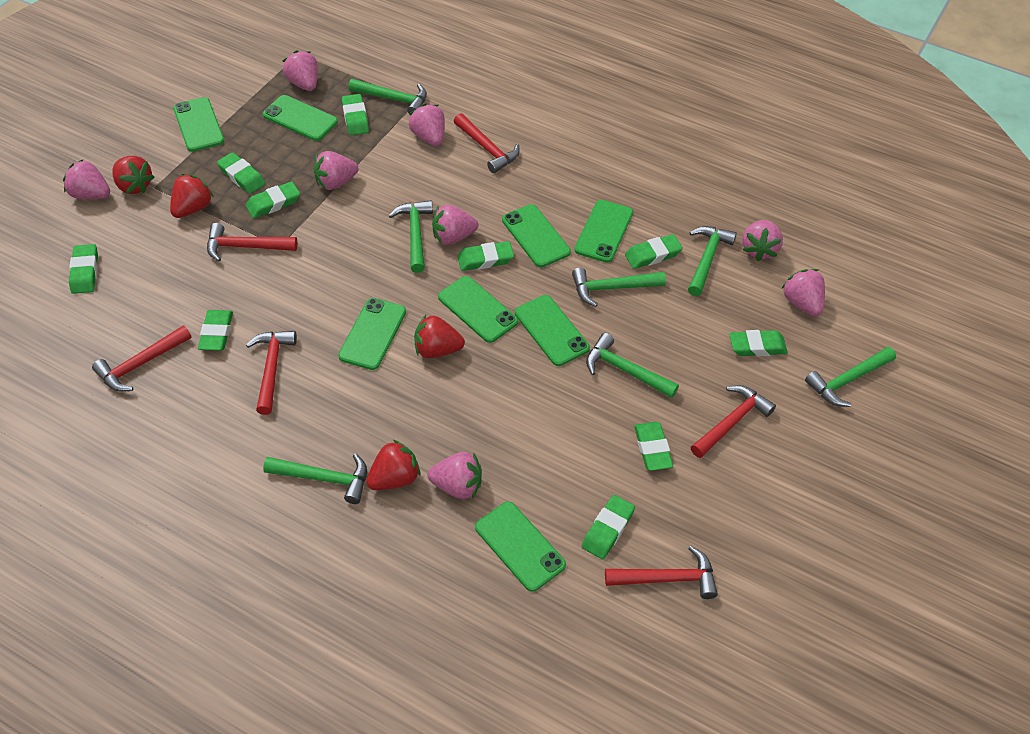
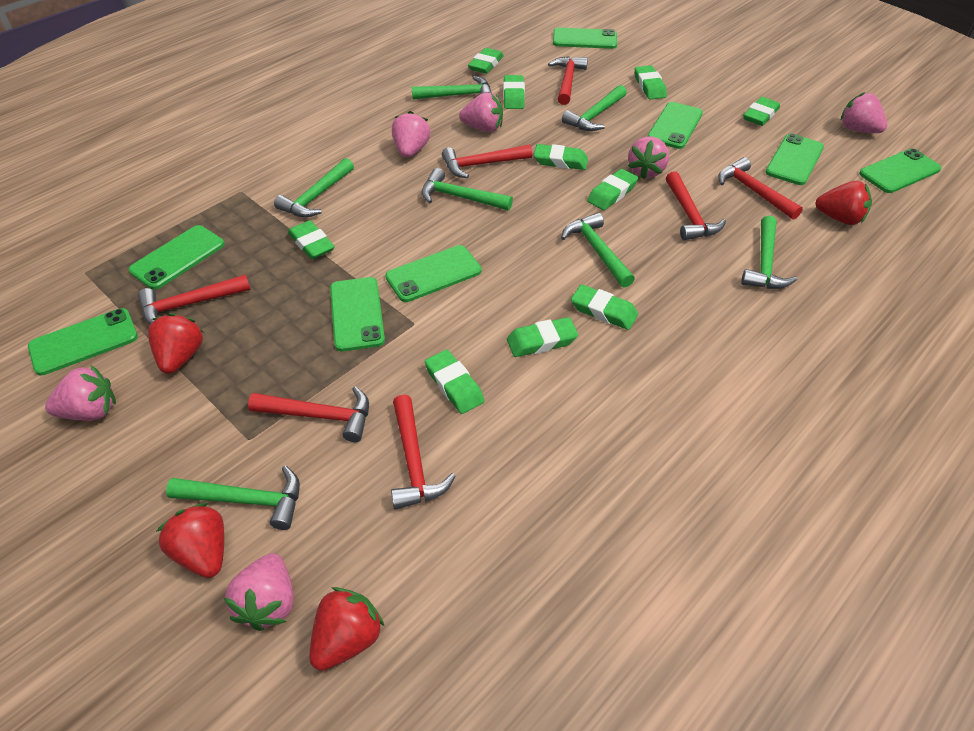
pink strawberry: [63,160,110,199] [283,50,318,91] [314,151,358,190] [409,104,445,146] [428,452,482,499] [432,205,478,245] [742,220,783,261] [781,269,825,316] = 8 -> [45,365,116,421] [224,553,293,631] [392,111,431,158] [459,92,503,132] [628,136,669,179] [841,92,887,133] = 6
red hammer: [92,325,192,392] [207,223,297,262] [246,331,297,415] [454,113,520,173] [605,546,718,599] [691,385,776,458] = 6 -> [138,274,251,324] [248,386,369,442] [391,394,456,510] [442,144,532,178] [548,56,588,105] [666,171,726,240] [718,157,803,220] = 7

